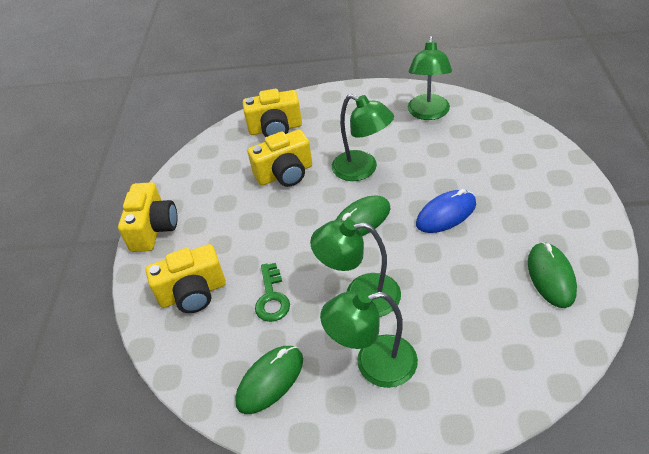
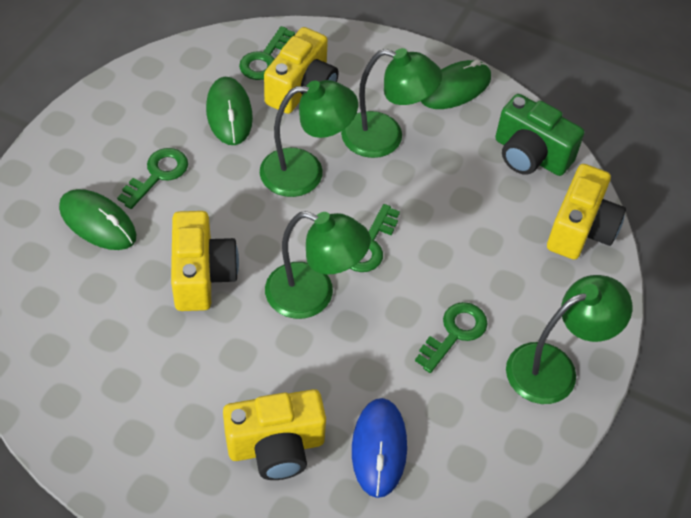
green camera: none = 0 -> [495,94,584,176] = 1
green key: [255,263,290,322] = 1 -> [117,148,188,209] [239,26,295,80] [350,204,400,272] [415,302,488,373] = 4

